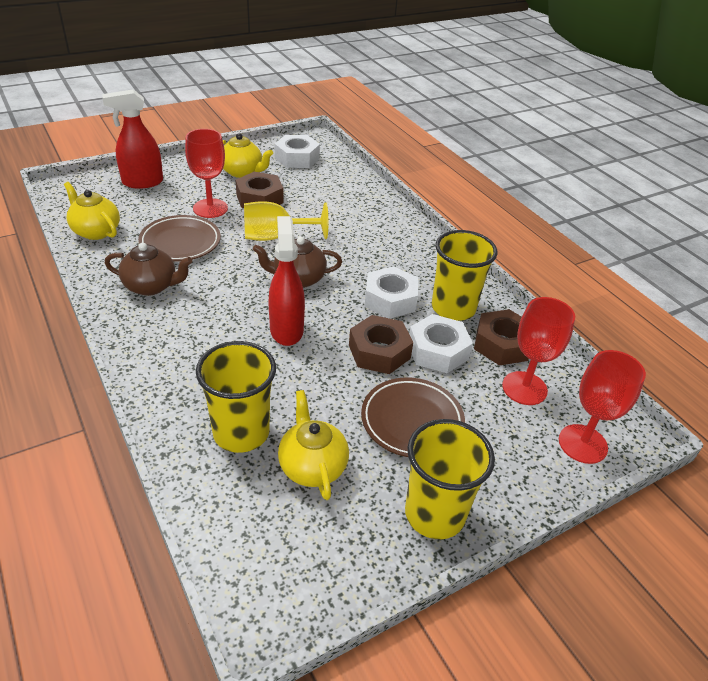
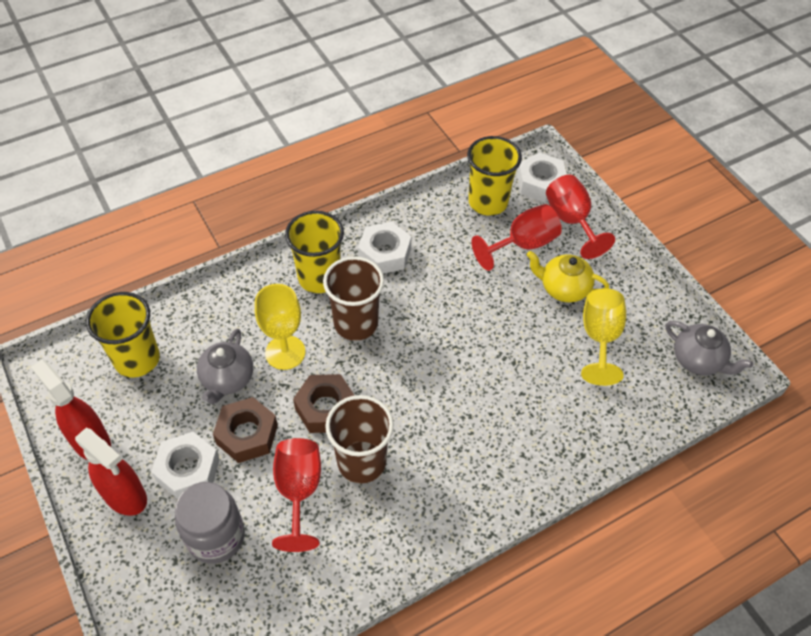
brown cup: none = 0 -> [323,256,384,341] [325,395,394,484] = 2
brown nut: [236,172,284,208] [349,315,413,374] [474,309,529,366] = 3 -> [213,397,278,463] [293,374,355,433] = 2
brown plate: [138,215,221,261] [361,377,465,457] = 2 -> none = 0
brown teapot: [105,243,193,296] [253,237,342,288] = 2 -> none = 0
grey jar: none = 0 -> [175,482,245,564] = 1
grey teapot: none = 0 -> [197,328,253,404] [665,321,753,375] = 2
yellow goblet: [244,201,328,241] = 1 -> [255,284,305,370] [581,288,626,386] = 2
yellow teapot: [64,182,120,240] [223,133,273,178] [278,390,349,500] = 3 -> [527,251,609,302] = 1

